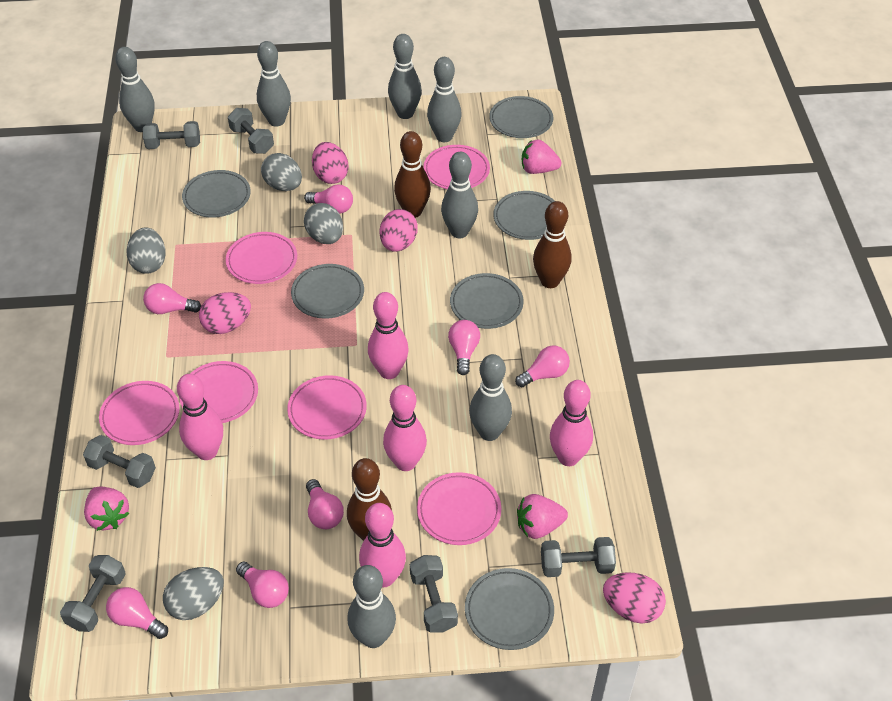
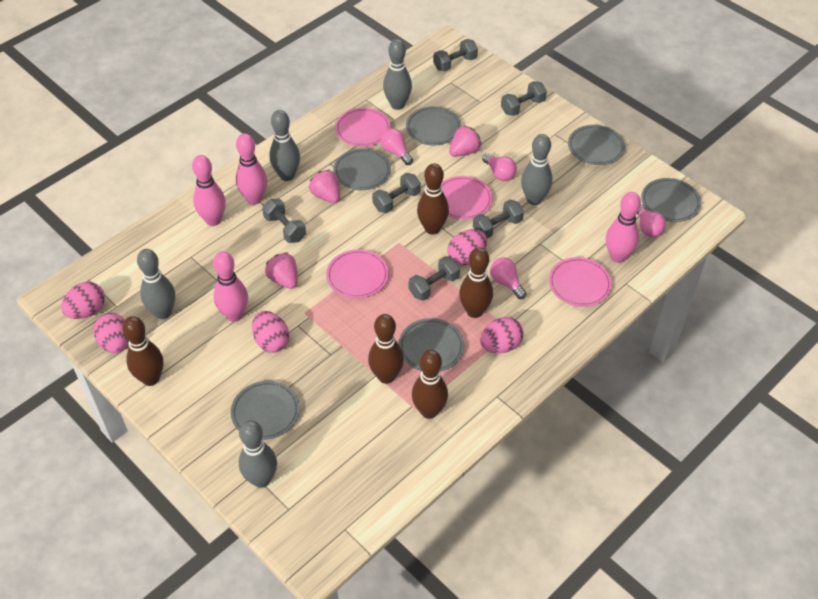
brown bowling pin: [347,458,392,541] [394,131,431,218] [533,201,571,288] = 3 -> [122,316,163,386] [368,314,404,384] [412,350,448,419] [417,163,449,235] [459,247,493,318] = 5
grey bowling pin: [115,47,155,132] [257,41,291,127] [347,565,396,648] [388,34,422,119] [427,57,462,142] [441,152,478,238] [469,354,512,441] = 7 -> [137,249,175,319] [239,420,277,488] [269,110,300,181] [383,39,412,110] [521,134,553,205] = 5
grey egg: [127,227,166,274] [163,567,224,620] [261,153,302,191] [304,203,343,244] = 4 -> none = 0
pink bowling pin: [177,374,223,460] [359,503,406,587] [368,292,409,379] [383,385,427,471] [550,380,593,466] = 5 -> [192,155,226,226] [213,251,248,322] [236,133,267,205] [606,192,641,263] = 4
pink egg: [199,292,251,334] [312,142,349,184] [380,209,418,252] [603,573,666,624] = 4 -> [61,282,105,319] [94,313,129,353] [252,311,289,353] [447,229,487,266] [480,317,524,353] = 5
pink light bulb: [106,587,168,639] [143,283,201,314] [236,562,289,608] [304,184,353,214] [306,479,344,529] [448,320,480,375] [515,345,570,387] = 7 -> [381,128,413,165] [482,153,517,181] [490,258,527,299] [637,205,666,237] = 4
pink plate: [99,381,180,445] [179,361,258,423] [226,232,297,284] [287,375,367,440] [417,472,501,545] [423,145,490,189] = 6 -> [326,249,389,298] [335,108,391,147] [441,176,493,220] [549,257,612,307] = 4

